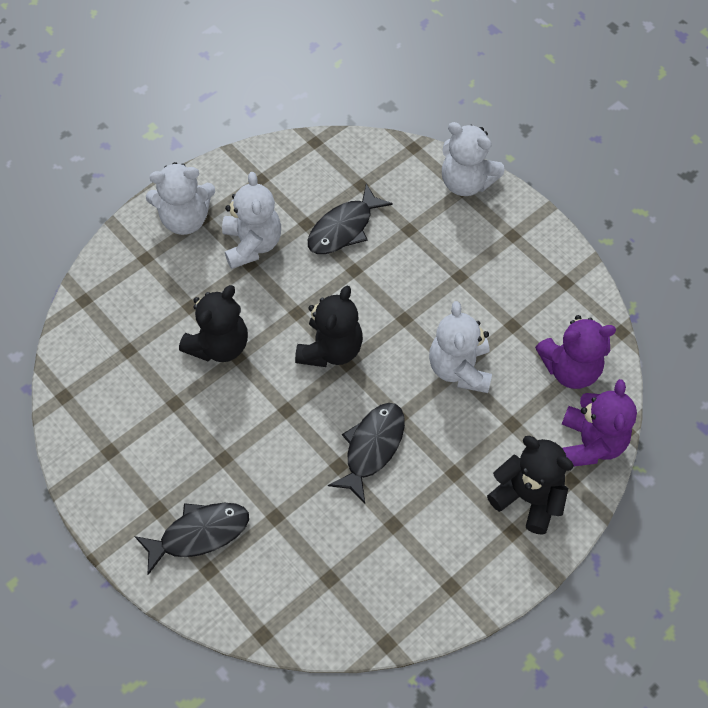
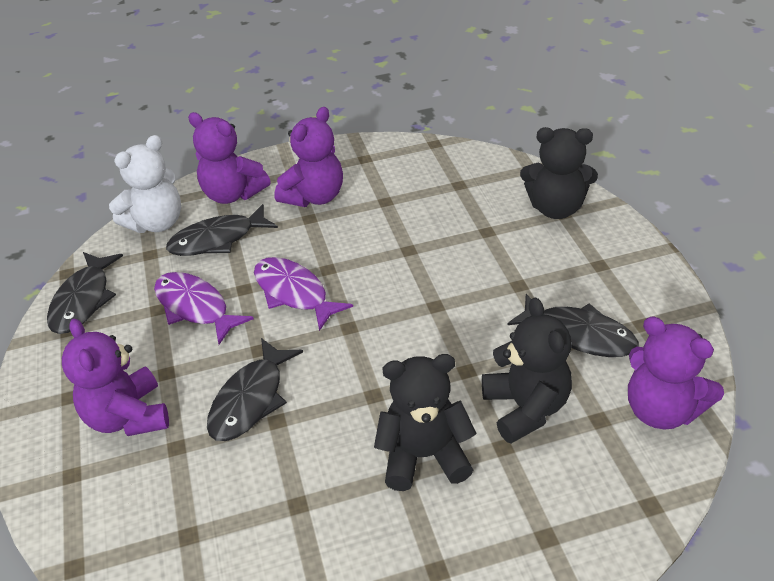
black fish: [135,503,249,575] [308,183,393,254] [328,403,405,504] = 3 -> [47,252,123,334] [166,204,278,256] [207,338,303,441] [508,294,639,357] = 4
purple fish: none = 0 -> [154,272,254,345] [254,257,353,331] = 2
purple teddy bear: [535,315,616,389] [562,379,637,467] = 2 -> [62,319,169,436] [188,112,271,204] [275,107,343,207] [628,317,724,430] = 4
white teddy bear: [146,162,215,235] [222,172,281,269] [429,301,492,393] [442,122,504,196] = 4 -> [109,135,181,233] = 1

